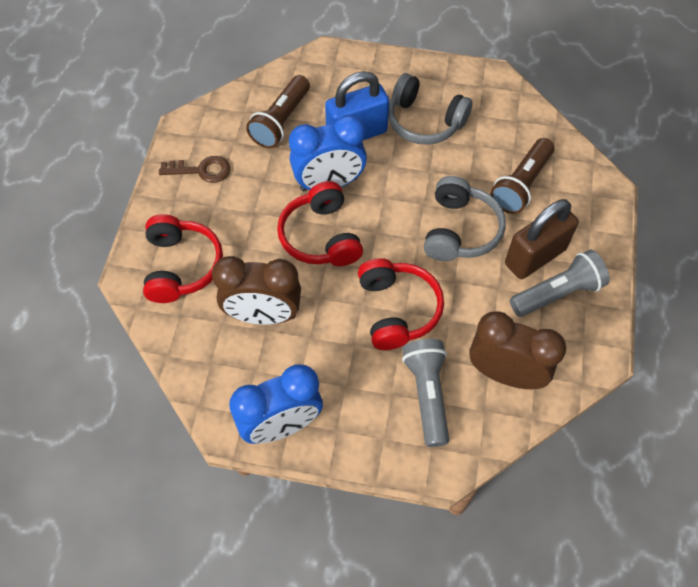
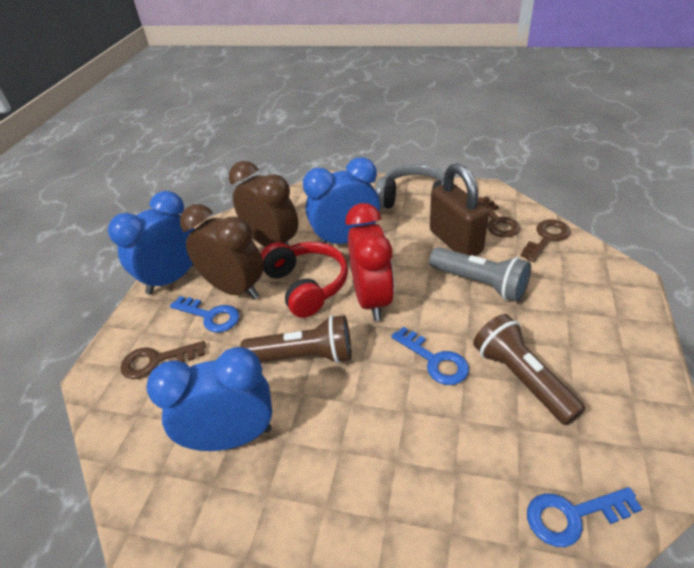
blue clock: [229,364,323,444] [289,115,367,191] = 2 -> [108,191,194,295] [147,347,272,451] [303,157,380,244] = 3
blue key: none = 0 -> [170,296,239,332] [391,327,469,385] [527,487,642,547] = 3
blue padlock: [325,71,389,140] = 1 -> none = 0
brown key: [159,156,230,183] = 1 -> [120,341,206,379] [478,196,520,237] [521,220,571,262] = 3
grey flashlight: [402,339,449,447] [510,250,610,317] = 2 -> [429,247,531,302] = 1
grey headphones: [388,73,473,145] [424,176,506,261] = 2 -> [375,164,445,209] = 1
red clock: none = 0 -> [345,203,394,321] = 1
red headphones: [143,214,223,303] [277,181,363,266] [358,258,444,350] = 3 -> [261,242,348,318] = 1

